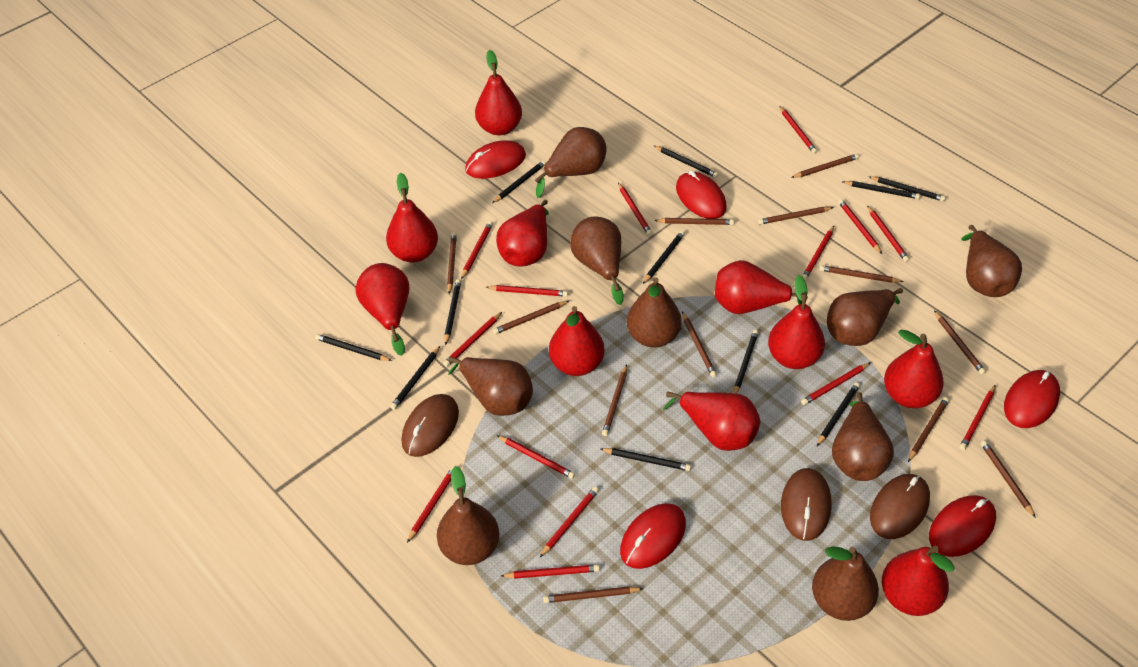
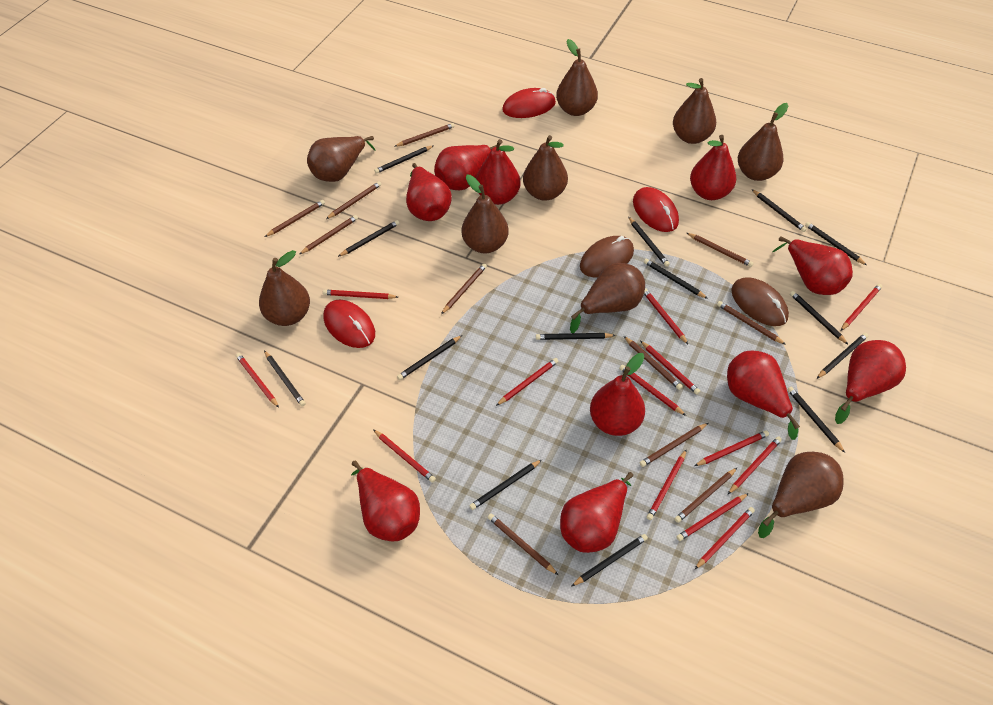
black pencil: [315,334,392,361] [390,346,440,410] [444,279,461,345] [492,160,546,203] [601,448,691,471] [643,231,685,284] [654,146,719,178] [734,330,759,394] [817,382,860,446] [842,181,921,199] [868,176,946,202] = 11 -> [264,350,306,406] [338,220,399,257] [374,145,434,174] [397,335,462,380] [469,460,542,510] [536,333,616,340] [572,534,648,586] [629,217,670,267] [644,259,708,299] [752,190,807,232] [787,387,845,453] [790,291,849,345] [805,222,867,265] [817,333,868,379] = 14
brown mouse: [401,394,459,457] [781,468,832,541] [870,474,930,539] = 3 -> [580,236,634,277] [731,277,789,326] = 2
brown pencil: [447,232,457,294] [493,301,569,334] [543,586,643,603] [602,364,627,436] [654,218,734,225] [682,312,717,377] [758,207,834,225] [791,154,859,178] [820,265,904,283] [908,397,949,462] [934,311,986,375] [980,440,1036,518] = 12 -> [265,200,325,237] [300,215,358,254] [326,181,382,219] [394,123,455,147] [441,263,487,314] [487,513,558,575] [624,336,683,390] [640,423,708,467] [674,468,737,523] [687,233,753,267] [717,301,786,345] = 11
red mouse: [465,140,526,179] [620,503,686,569] [676,171,727,219] [929,495,996,557] [1004,370,1060,428] = 5 -> [323,300,375,348] [502,88,556,118] [633,187,679,232] = 3
red pencil: [407,467,454,543] [443,312,502,367] [461,221,493,279] [486,285,568,297] [497,435,575,479] [501,564,600,579] [540,487,599,557] [618,183,652,236] [779,106,817,154] [801,362,871,405] [802,226,834,280] [838,199,882,254] [867,206,909,262] [959,385,996,450] = 14 -> [236,353,279,408] [323,290,398,299] [373,429,436,483] [496,358,559,406] [619,365,686,416] [641,341,700,395] [644,288,688,344] [646,449,687,520] [676,493,749,541] [694,430,769,466] [695,507,755,569] [728,436,782,494] [841,284,882,331] = 13

